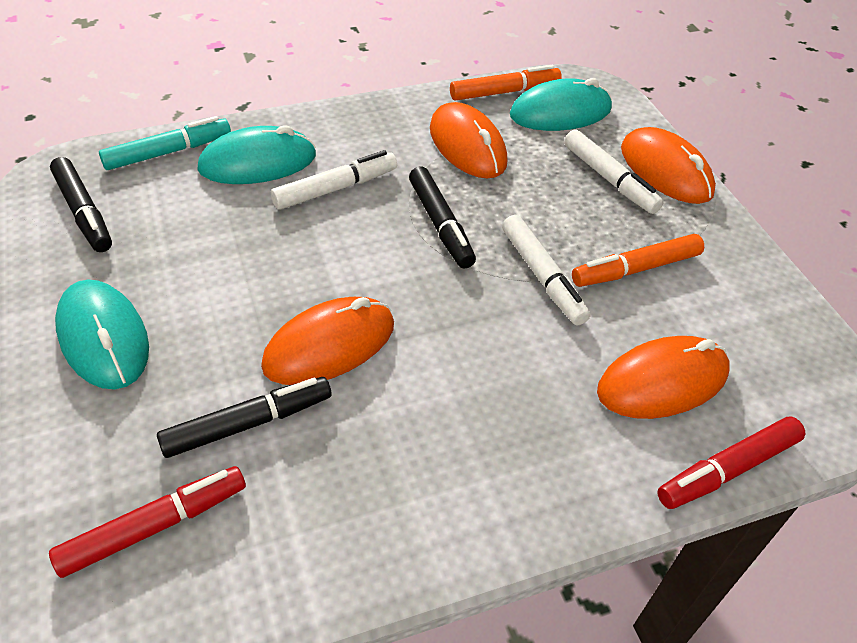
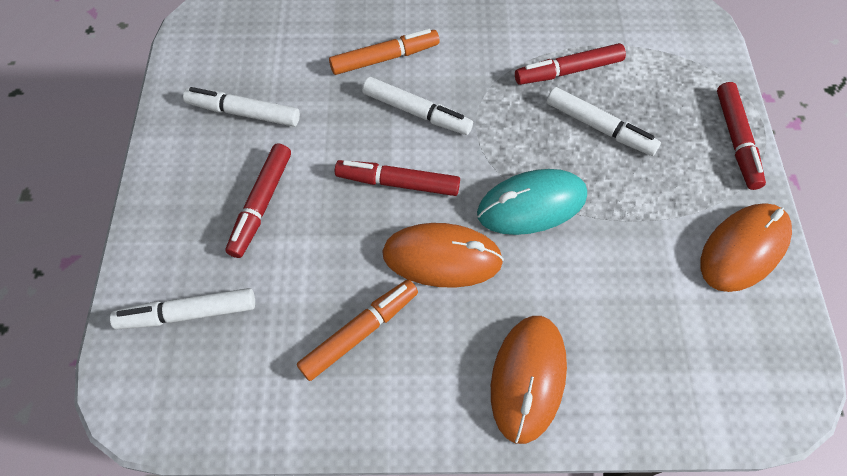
black marker: [50,157,112,252] [157,377,332,458] [409,166,476,268] = 3 -> none = 0
orange mouse: [261,297,394,385] [430,102,508,178] [597,336,730,419] [621,127,716,204] = 4 -> [382,223,504,288] [491,316,567,444] [700,203,792,292] = 3
red marker: [49,466,246,578] [657,417,805,509] = 2 -> [225,143,291,258] [335,160,460,196] [515,43,626,85] [717,82,766,190] = 4
turquoise marker: [99,116,231,170] = 1 -> none = 0
turquoise mouse: [55,280,149,390] [197,125,316,184] [510,78,612,131] = 3 -> [477,169,587,235] = 1
white marker: [271,150,397,210] [502,215,591,326] [564,129,664,214] = 3 -> [110,288,255,329] [183,87,300,127] [362,77,473,135] [547,87,661,156] = 4

